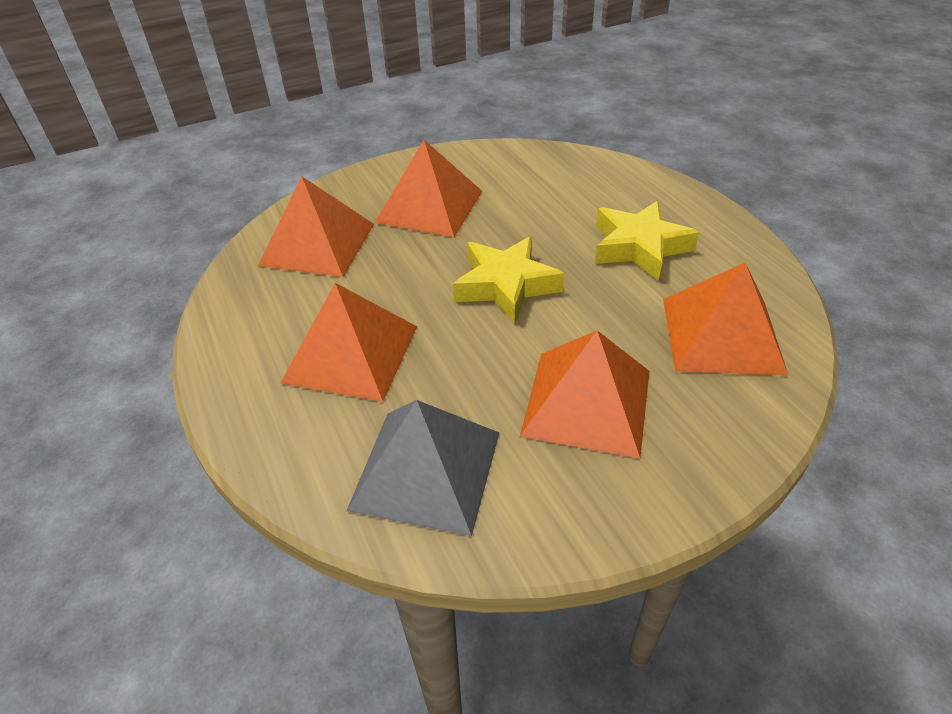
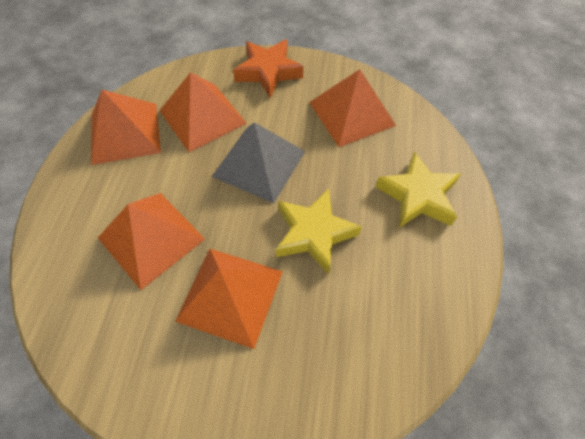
orange star: none = 0 -> [233,40,304,98] = 1

